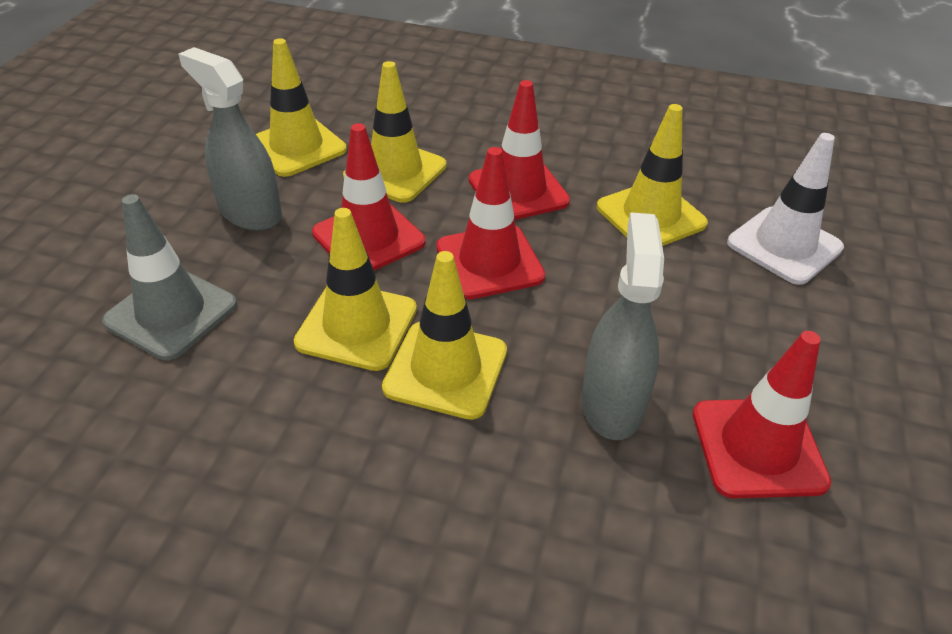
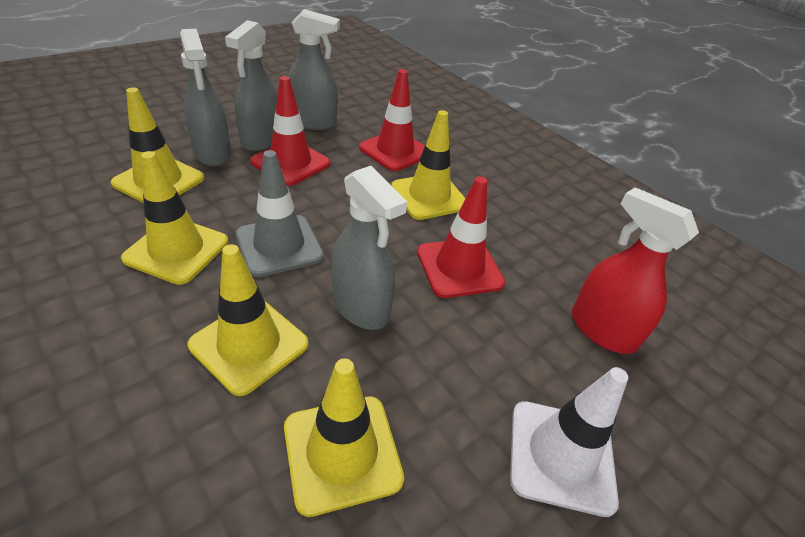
grey spray bottle: [178,47,282,231] [581,212,664,440] = 2 -> [180,29,231,166] [225,20,278,151] [288,9,340,130] [332,166,407,330] = 4
red spray bottle: none = 0 -> [572,187,699,354] = 1
red traffic cone: [312,123,426,271] [436,147,545,300] [469,80,570,220] [693,331,831,498] = 4 -> [250,76,330,186] [359,69,425,171] [417,176,505,298] = 3

